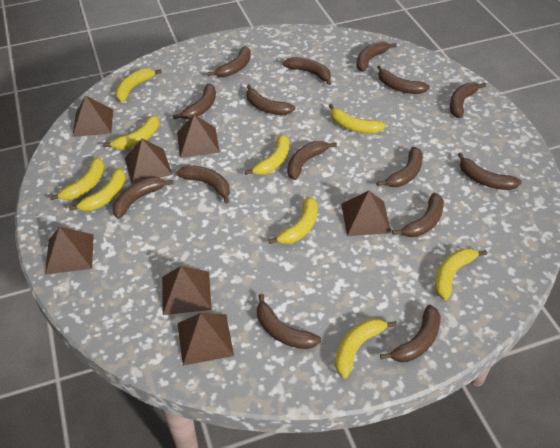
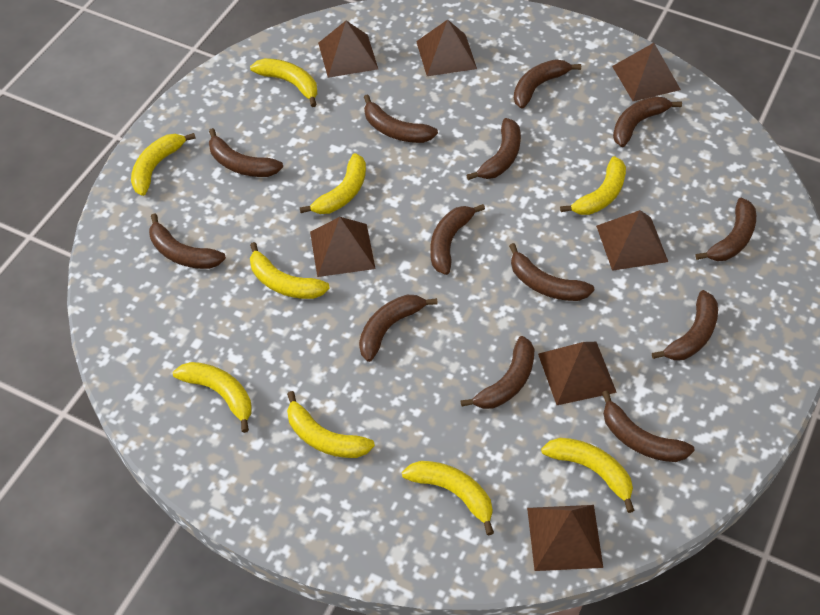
brown banana: [113,177,174,219] [173,84,216,119] [176,165,230,203] [208,46,251,77] [246,84,295,115] [257,294,321,349] [283,57,332,85] [287,141,337,180] [356,41,397,72] [377,65,430,94] [377,147,423,187] [380,305,440,362] [392,193,444,237] [450,82,486,118] [458,153,522,190] = 15 -> [149,213,226,269] [209,128,283,177] [359,295,437,362] [364,94,438,143] [430,204,485,275] [460,336,534,409] [467,118,521,180] [509,243,594,301] [514,59,581,109] [602,391,694,462] [613,96,682,147] [652,290,718,360] [695,198,756,261] = 13

